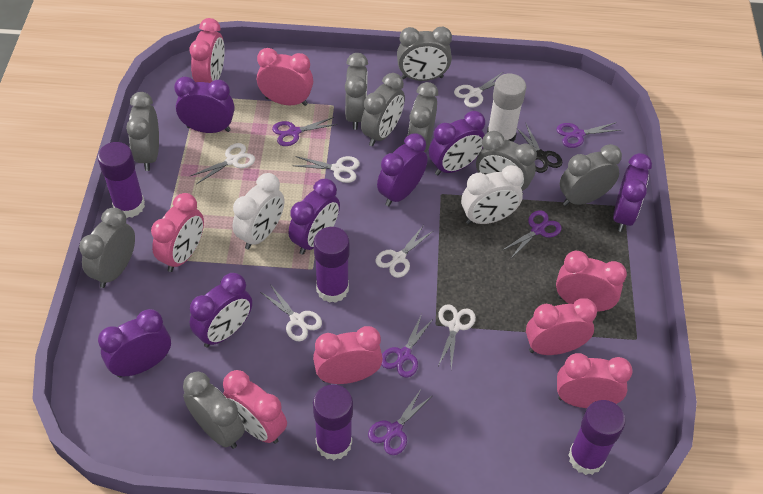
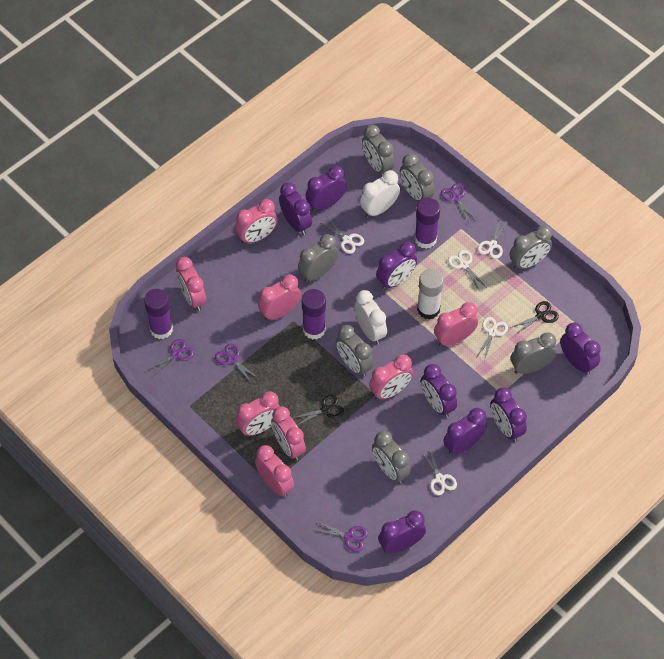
black scissors: [517,124,563,173] = 1 -> [293,395,344,425] [510,301,559,335] = 2
grey clock: [79,207,135,288] [126,92,159,171] [183,372,245,449] [345,53,368,130] [361,73,405,146] [397,27,452,81] [408,82,438,152] [476,131,537,193] [560,144,622,206] = 9 -> [298,234,338,283] [336,325,374,377] [362,125,395,174] [372,431,411,484] [400,153,435,202] [510,225,552,270] [511,332,556,374] = 7
purple clock: [98,309,171,377] [174,76,234,133] [190,273,252,347] [289,179,340,255] [377,133,427,206] [429,111,485,175] [613,153,652,232] = 7 -> [279,182,312,235] [305,166,347,212] [376,242,417,290] [378,511,426,554] [421,364,457,418] [443,408,487,455] [490,387,527,442] [560,323,601,375] = 8
purple glue stick: [97,142,145,218] [313,384,353,460] [314,227,350,303] [568,400,625,475] = 4 -> [144,289,173,339] [302,289,326,340] [415,198,440,249] = 3
purple scissors: [272,117,338,146] [368,388,432,455] [381,314,434,377] [501,210,562,258] [557,122,620,148] = 5 -> [146,339,194,378] [215,344,259,383] [315,521,368,552] [441,183,477,223] = 4
white scissors: [191,143,255,184] [260,284,322,341] [292,156,360,183] [375,226,433,278] [438,304,476,368] [454,72,503,108] = 6 -> [321,217,364,254] [421,447,457,495] [448,250,486,290] [477,317,508,361] [478,220,508,259] = 5

